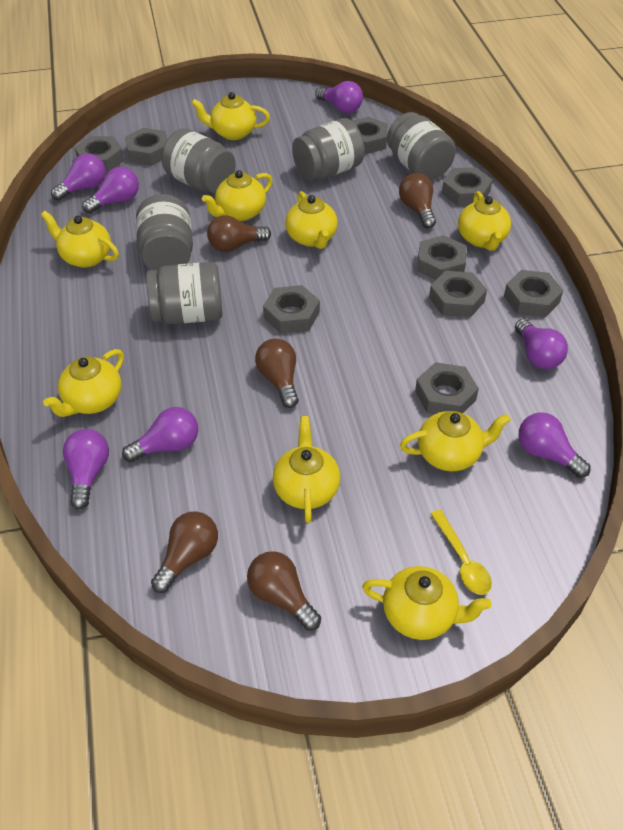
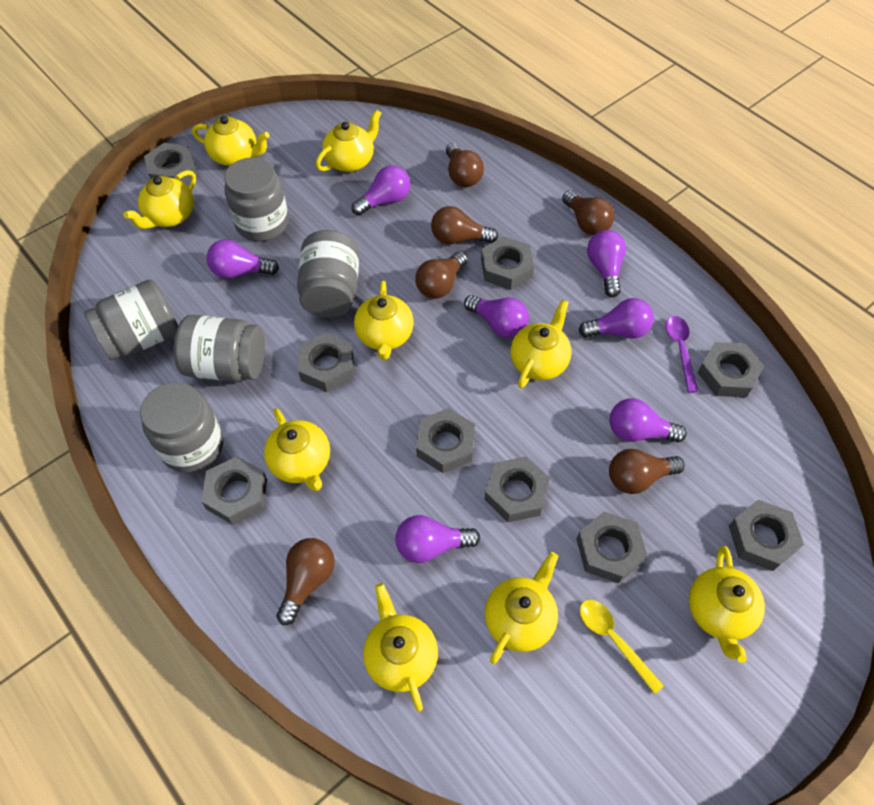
brown light bulb: [151,511,218,593] [207,215,271,252] [247,551,321,631] [255,338,299,408] [399,173,436,228] = 5 -> [276,538,335,625] [415,251,468,299] [431,206,498,244] [446,143,484,187] [562,190,614,235] [609,449,685,494] = 6
purple spoon: none = 0 -> [665,316,698,393] = 1

